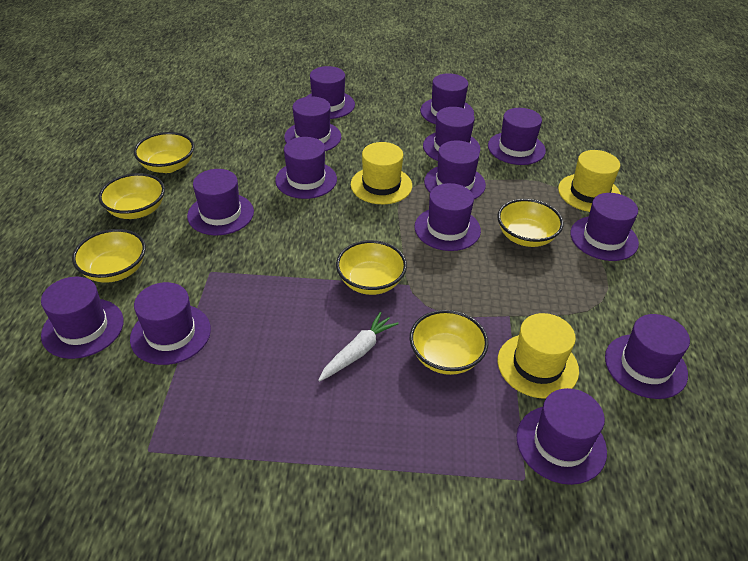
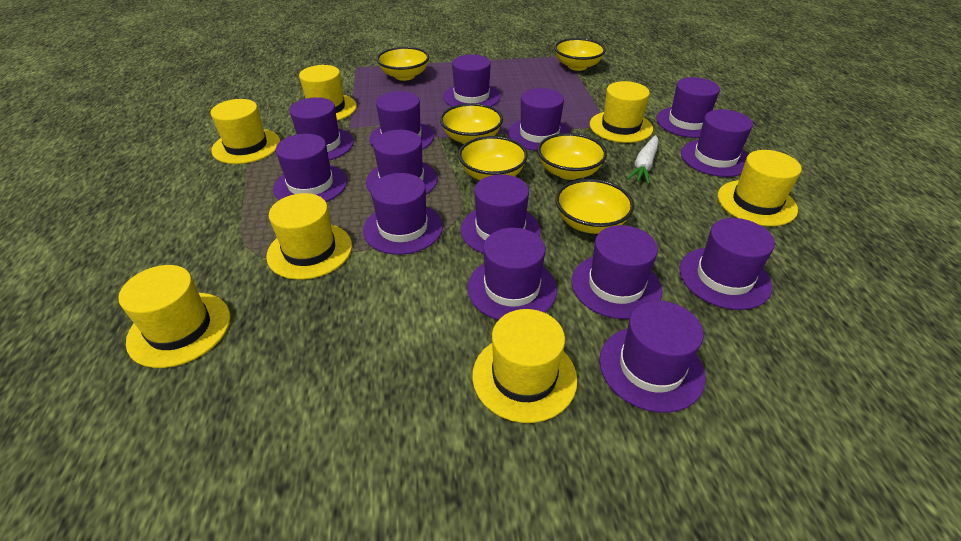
yellow hat: [351,142,412,204] [497,313,579,399] [558,150,621,212] = 3 -> [118,265,230,368] [211,99,280,164] [266,193,352,280] [299,65,357,121] [472,309,577,423] [590,81,653,143] [717,150,802,226] = 7

